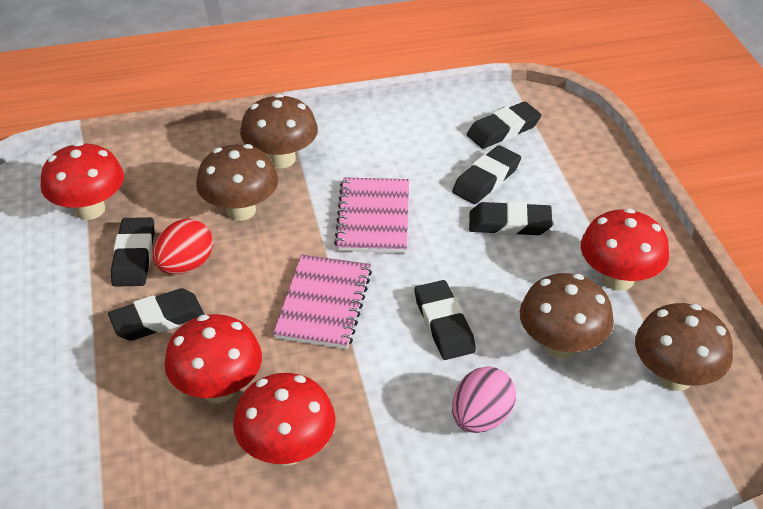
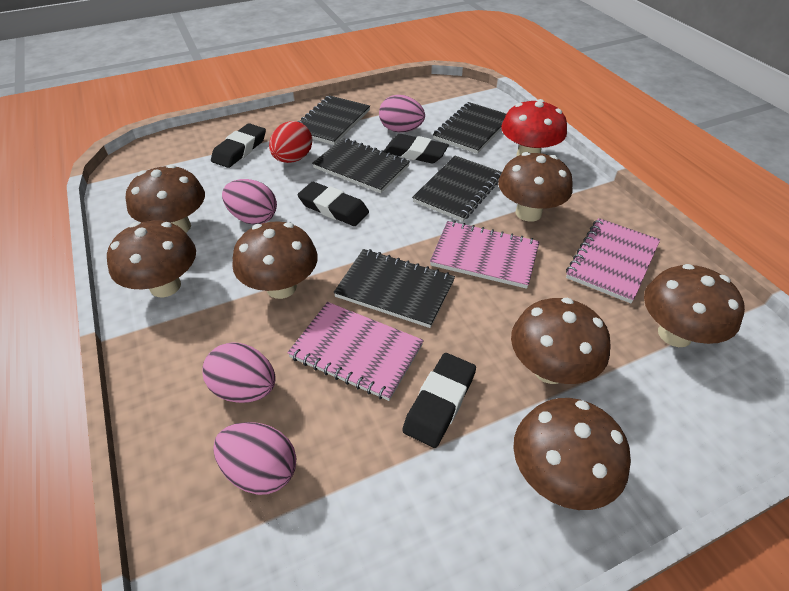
black eraser: [108,288,205,341] [111,217,155,287] [414,280,476,360] [452,145,521,204] [467,101,542,149] [469,201,553,235] = 6 -> [211,123,266,168] [297,182,369,226] [384,134,449,163] [402,353,476,448] = 4
black notebook: none = 0 -> [297,95,370,145] [312,138,410,193] [333,249,455,328] [412,155,502,222] [433,102,506,154] = 5
brown mushroom: [196,144,279,221] [240,94,318,169] [520,273,614,359] [635,303,733,391] = 4 -> [107,220,196,297] [126,164,205,233] [232,221,318,299] [498,152,573,222] [511,298,611,384] [513,398,631,510] [644,264,745,347] = 7
pink egg: [452,366,516,433] = 1 -> [202,342,276,403] [213,422,296,495] [222,179,277,225] [379,95,425,132] = 4
pink notebook: [273,255,372,349] [334,177,409,253] = 2 -> [287,302,424,401] [430,221,540,289] [566,218,660,303] = 3
red mushroom: [41,142,124,220] [164,314,262,403] [233,373,335,466] [581,208,669,291] = 4 -> [501,99,567,156] = 1

